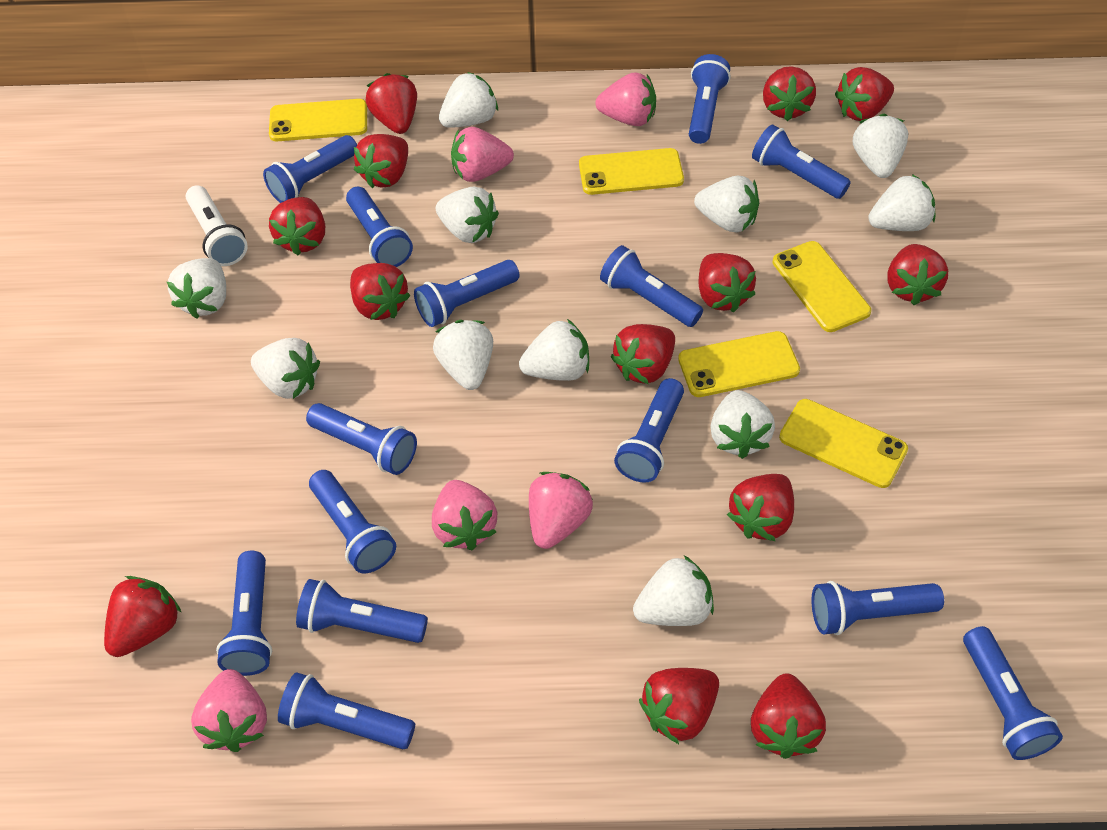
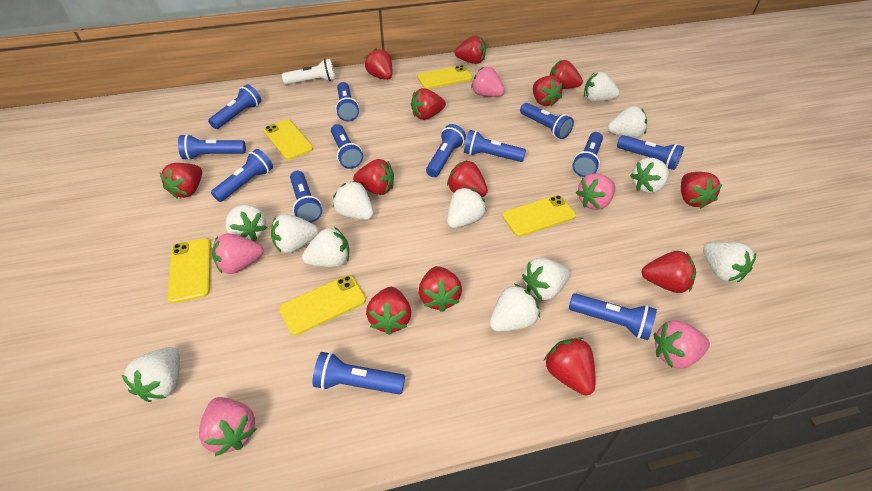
blue flashlight: [216,551,272,676] [263,135,357,203] [278,672,415,749] [296,579,428,643] [306,403,417,475] [309,470,396,573] [346,187,413,267] [414,260,519,327] [600,245,703,327] [614,378,684,482] [689,54,731,144] [752,124,851,199] [812,581,944,635] [963,626,1063,760] = 14 -> [178,134,246,160] [208,85,261,129] [211,149,273,202] [290,171,322,223] [312,352,405,394] [331,124,363,169] [335,82,359,121] [426,124,466,177] [464,130,526,162] [520,103,574,139] [569,293,657,340] [573,132,603,177] [617,135,684,170] = 13
white strawberry: [167,258,226,319] [251,338,320,399] [433,320,493,390] [436,187,499,243] [439,72,498,128] [519,319,589,381] [633,555,714,626] [694,176,759,232] [710,390,775,459] [853,114,908,178] [868,174,935,231] = 11 -> [122,347,180,402] [225,205,267,242] [271,214,319,253] [302,227,349,267] [333,181,374,220] [447,187,486,228] [490,284,540,332] [522,258,570,300] [584,72,619,102] [608,106,647,138] [630,158,669,193] [703,242,756,282] = 12

